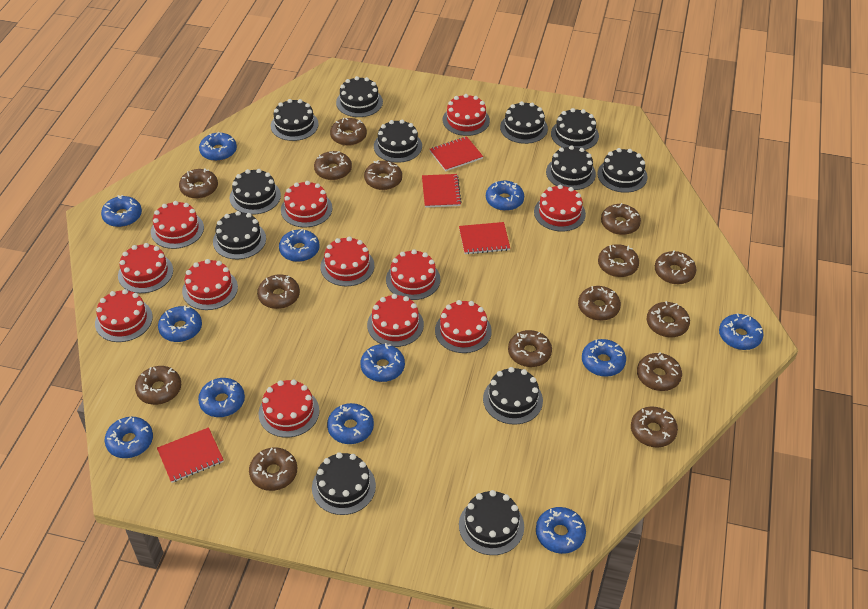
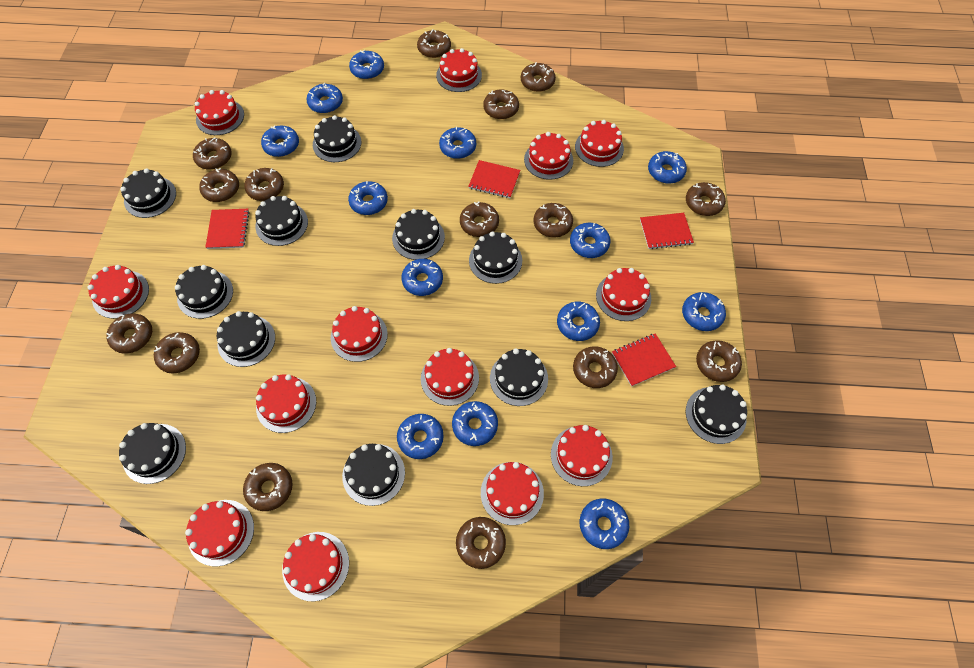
black cake: [213,211,266,259] [230,169,281,215] [271,99,319,141] [312,452,376,515] [336,76,383,117] [374,120,422,163] [459,490,524,555] [483,367,543,425] [500,101,548,144] [546,145,596,190] [551,108,599,150] [597,148,648,193] = 12 -> [119,423,186,484] [120,168,176,218] [175,265,233,319] [217,311,275,367] [255,196,308,246] [313,115,361,162] [342,444,405,506] [392,209,445,260] [469,231,522,284] [490,348,548,406] [686,385,747,444] = 11
blue donut: [101,195,142,227] [105,417,153,458] [158,305,202,342] [198,378,245,417] [199,132,237,161] [279,229,320,262] [327,403,374,444] [360,343,405,382] [486,181,524,211] [536,507,586,554] [582,339,626,377] [719,313,763,350] = 12 -> [261,125,299,157] [306,83,343,113] [348,181,388,215] [349,50,384,79] [397,414,444,459] [401,259,443,296] [439,127,476,159] [452,401,498,446] [557,302,600,341] [570,223,610,258] [580,498,629,549] [648,151,687,184] [682,292,726,331] = 13
red cake: [95,289,153,342] [118,243,173,293] [151,201,204,249] [182,259,238,310] [259,380,319,438] [281,181,332,227] [320,237,374,286] [367,294,424,347] [386,249,440,300] [435,300,492,353] [443,94,490,136] [534,185,586,231] = 12 -> [87,265,149,319] [185,500,254,567] [195,90,244,135] [256,374,316,433] [282,532,349,601] [331,306,388,362] [421,348,479,406] [436,48,482,92] [481,462,544,525] [524,132,573,180] [551,425,613,486] [575,120,624,167] [596,268,651,321] = 13

